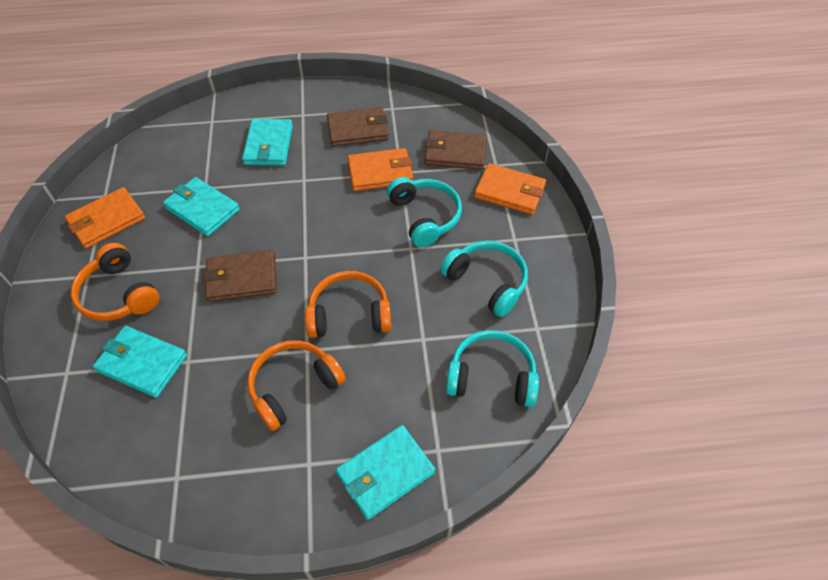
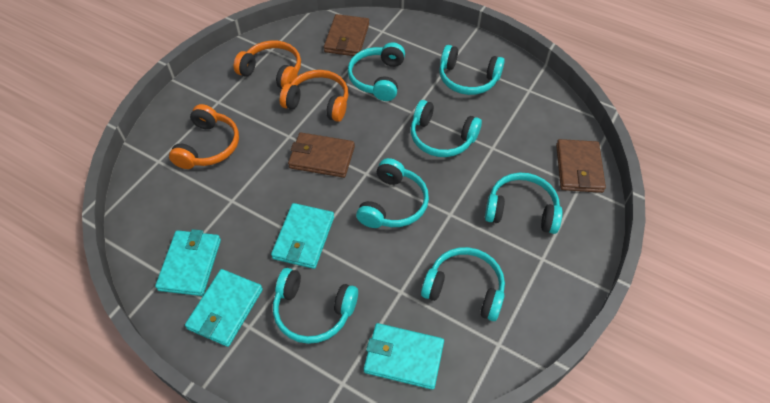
orange wallet: [65,187,145,249] [348,148,413,191] [474,163,546,215] = 3 -> none = 0
turquoise headphones: [387,177,462,247] [440,241,528,317] [446,330,539,407] = 3 -> [273,268,358,344] [348,42,405,101] [356,158,429,228] [411,100,482,157] [421,247,505,321] [439,45,505,95] [485,173,563,234] = 7

